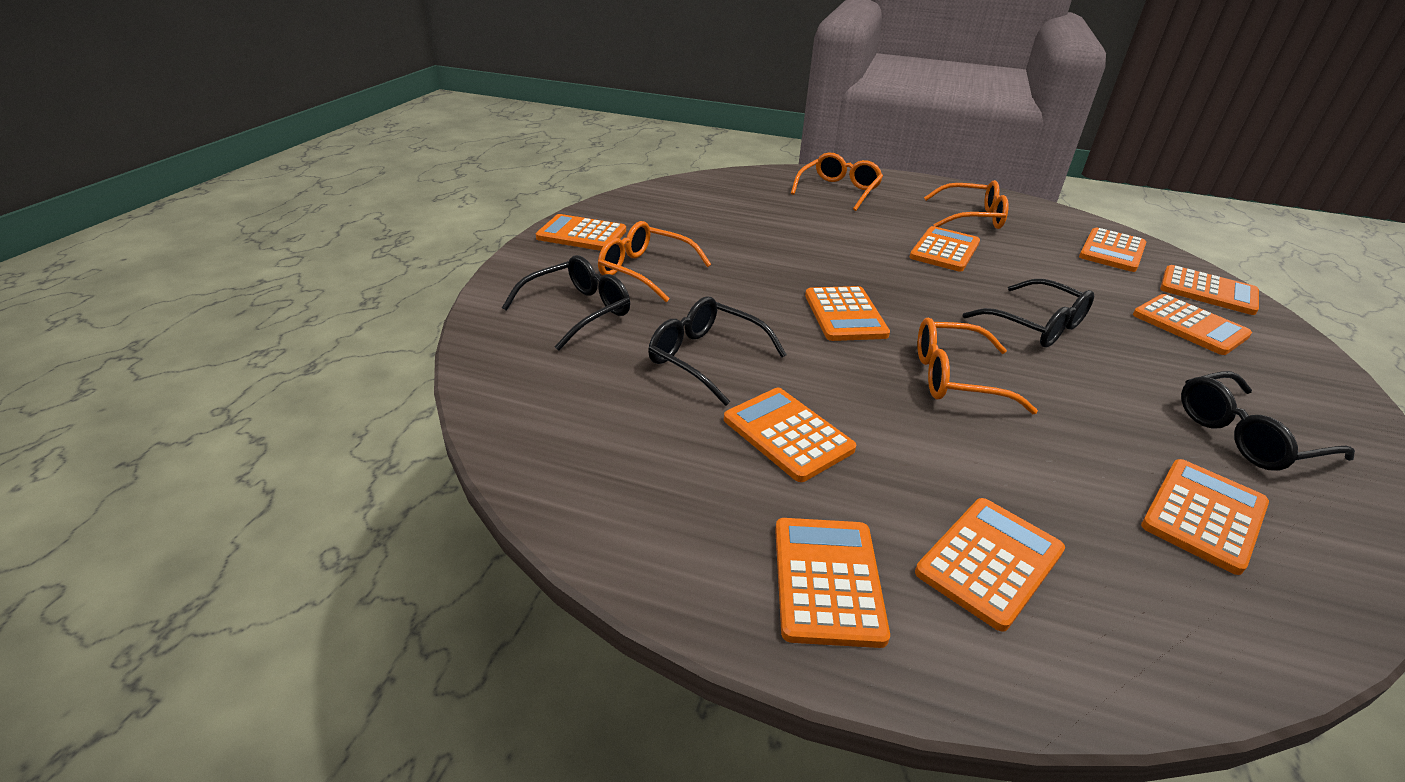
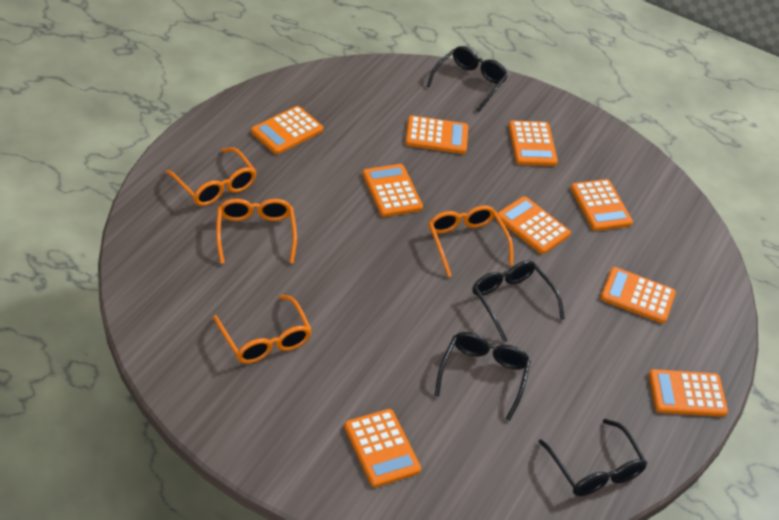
orange calculator: [536,214,626,251] [724,388,856,482] [775,518,890,648] [805,286,890,341] [909,226,980,272] [915,498,1065,632] [1079,228,1146,272] [1133,294,1252,355] [1141,459,1269,575] [1160,265,1259,315] = 10 -> [251,106,323,154] [344,409,421,487] [363,164,423,217] [405,115,468,154] [497,196,571,254] [509,121,558,166] [571,179,633,231] [600,267,676,323] [649,369,728,417] = 9

